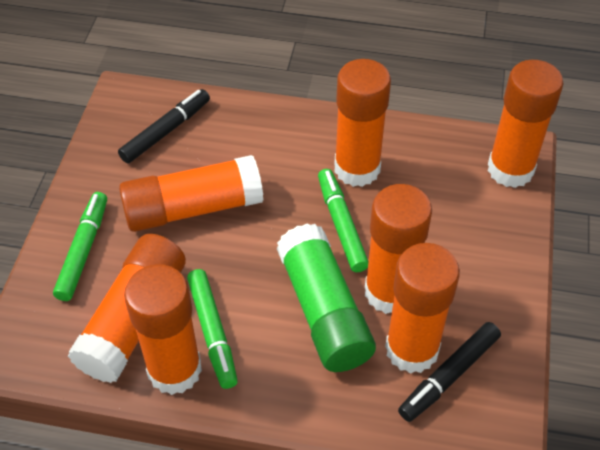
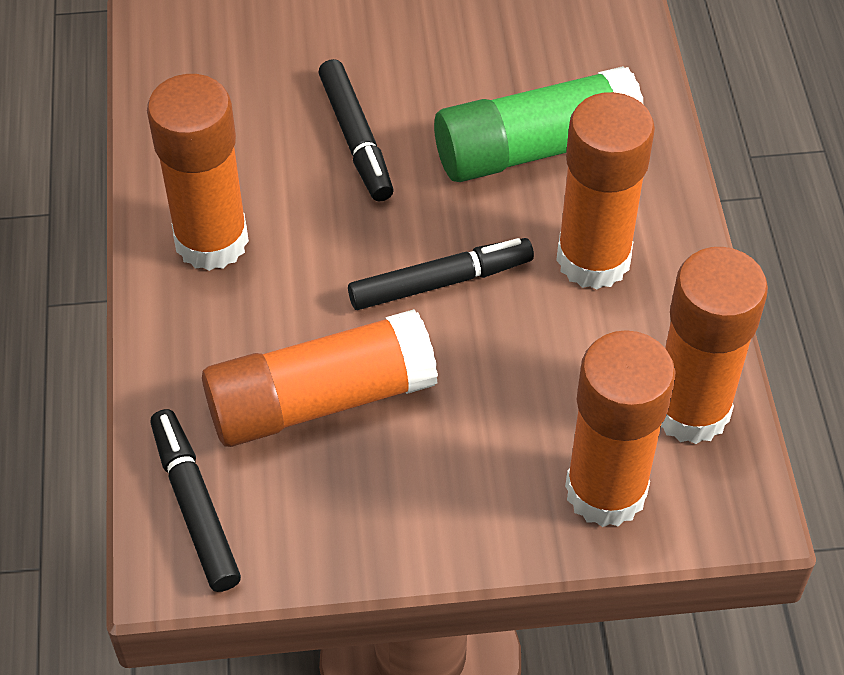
black marker: [118,89,210,163] [398,322,501,422] = 2 -> [150,409,241,592] [318,59,394,202] [348,238,534,310] = 3
green marker: [53,192,107,301] [187,269,238,389] [318,169,369,272] = 3 -> none = 0
orange glue stick: [68,234,186,383] [119,155,263,232] [124,264,202,395] [334,59,391,187] [365,184,432,314] [385,243,460,374] [488,60,563,188] = 7 -> [147,74,249,271] [202,309,438,447] [556,92,655,290] [565,330,676,527] [661,247,768,444] = 5

